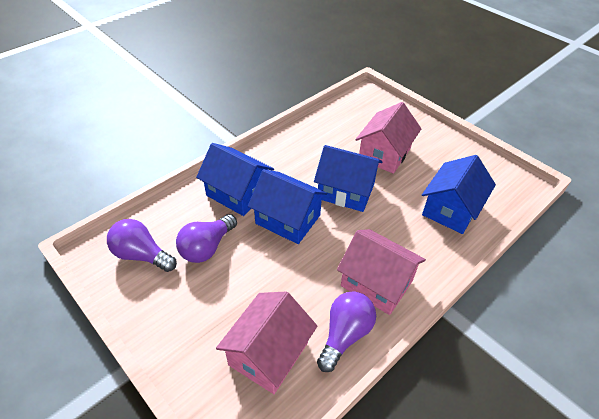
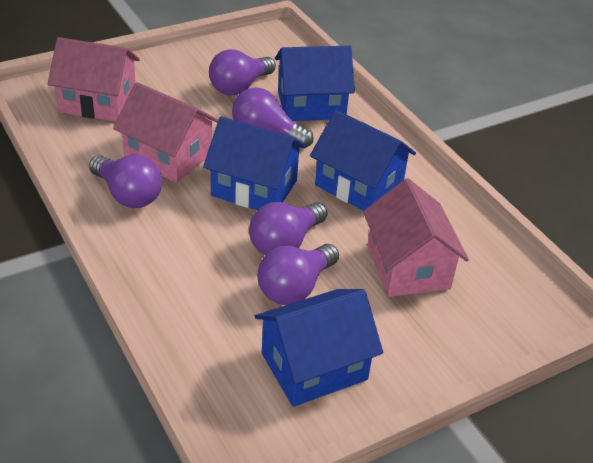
purple light bulb: [107,219,177,272] [176,214,237,263] [317,291,376,372] = 3 -> [89,155,162,208] [209,49,276,96] [232,87,314,147] [249,202,328,255] [257,244,339,305] = 5

